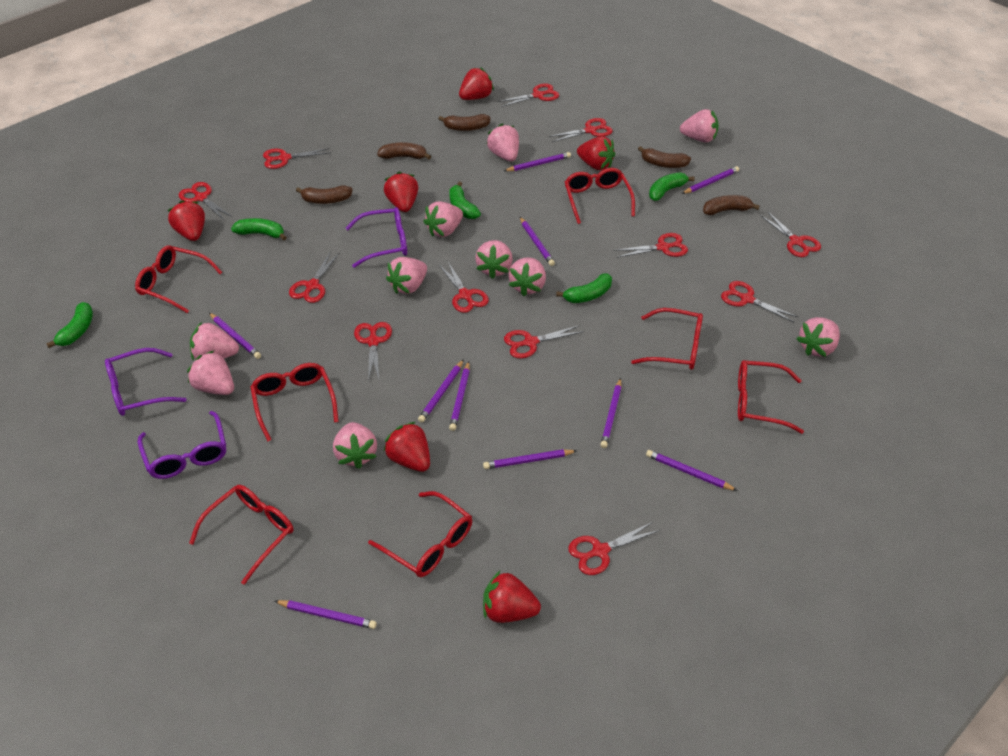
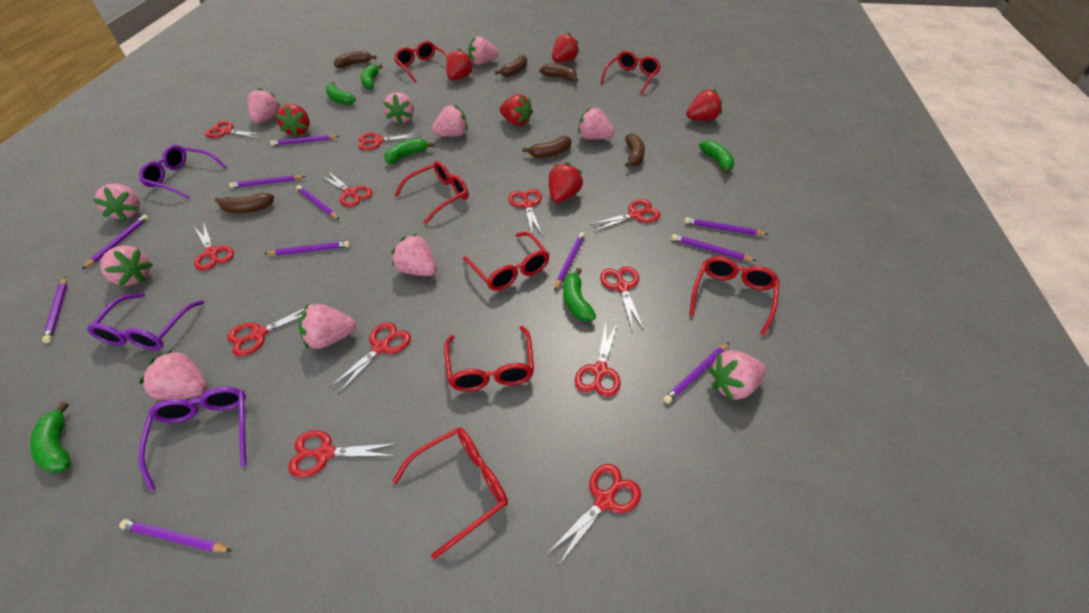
brown banana: [296,185,352,204] [377,142,431,159] [438,114,490,131] [638,146,691,168] [703,195,760,215] = 5 -> [215,193,274,213] [334,51,376,68] [495,55,527,77] [522,136,572,158] [539,64,578,82] [625,134,645,168] = 6
green banana: [46,302,93,348] [231,218,287,240] [449,182,481,219] [556,273,612,303] [649,172,695,201] = 5 -> [30,402,71,473] [325,82,356,105] [361,64,383,89] [384,138,434,163] [563,268,596,321] [699,140,734,174] = 6
pink strawberry: [187,351,234,395] [190,322,239,360] [333,422,377,469] [386,257,427,294] [423,202,463,237] [475,240,513,279] [486,124,519,161] [509,258,546,296] [680,109,719,142] [796,317,840,357] = 10 -> [93,183,140,221] [100,245,153,286] [139,349,207,400] [247,88,281,123] [299,304,356,349] [383,92,414,125] [391,234,437,276] [432,105,468,137] [468,36,499,65] [578,108,614,140] [709,350,766,401] = 11
purple pencil: [209,313,261,359] [275,600,377,629] [418,359,464,423] [449,361,470,431] [483,449,577,469] [504,152,571,171] [520,217,555,266] [600,378,622,448] [646,450,738,491] [682,166,739,194] = 10 -> [42,277,67,343] [82,215,149,270] [119,519,232,552] [229,175,306,188] [264,241,350,255] [270,135,339,146] [296,185,340,220] [554,232,585,291] [663,343,729,404] [672,234,756,261] [684,218,769,235] = 11

